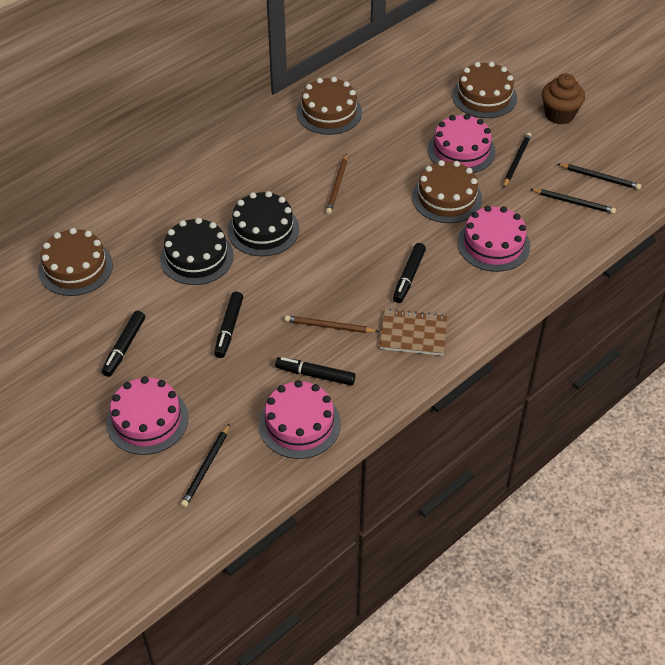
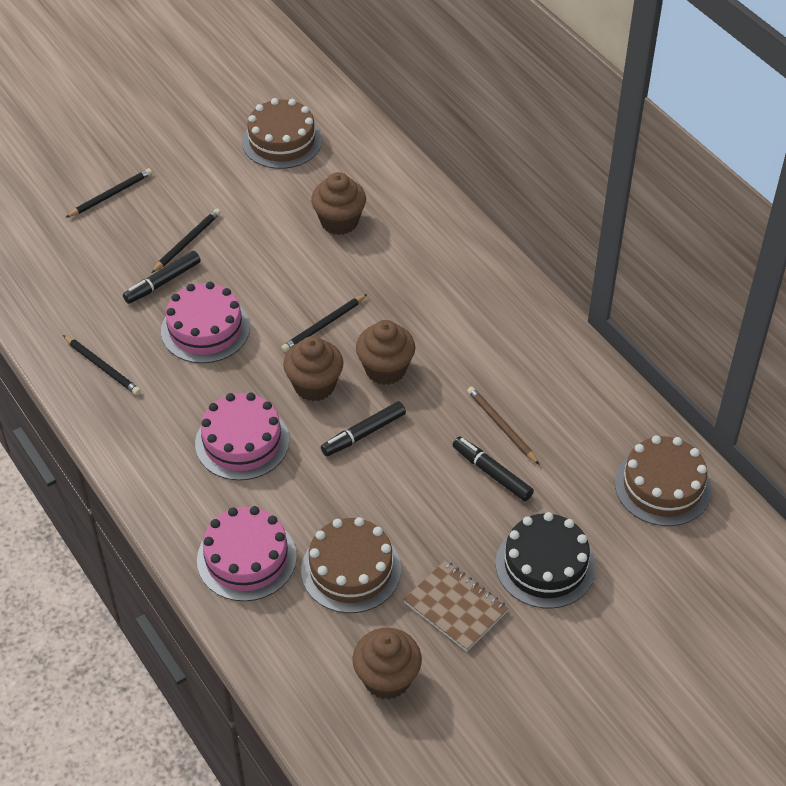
black cake: [160,218,234,285] [228,191,299,257] = 2 -> [496,512,596,609] = 1
black marker: [102,311,145,377] [214,292,243,358] [275,357,356,386] [393,243,426,303] = 4 -> [123,251,201,304] [321,401,406,457] [453,436,534,501] = 3
brown cake: [38,228,113,296] [296,77,362,135] [412,160,482,223] [452,62,517,118] = 4 -> [242,98,322,169] [301,517,401,613] [615,435,712,526] = 3
brown cupcake: [542,73,585,124] = 1 -> [283,336,344,401] [311,172,366,235] [353,628,422,700] [356,320,416,385] = 4
brown pencil: [285,315,379,333] [326,154,347,214] = 2 -> [467,386,540,465] = 1
pink cake: [106,376,189,455] [259,380,341,459] [428,114,495,173] [457,206,530,272] = 4 -> [161,282,250,363] [195,393,289,480] [197,506,297,601] = 3

